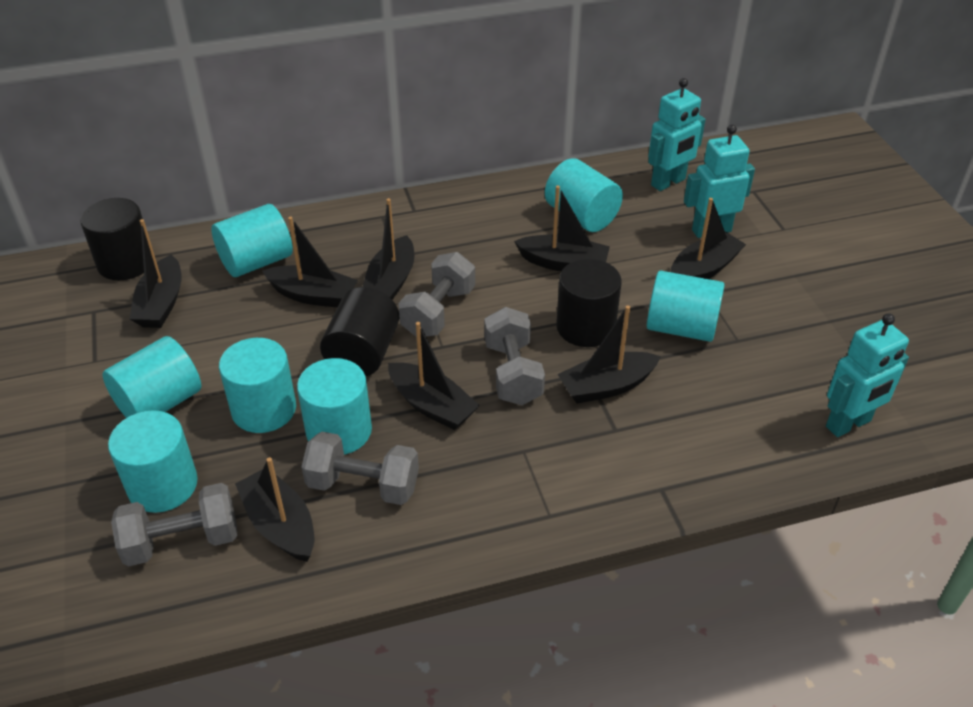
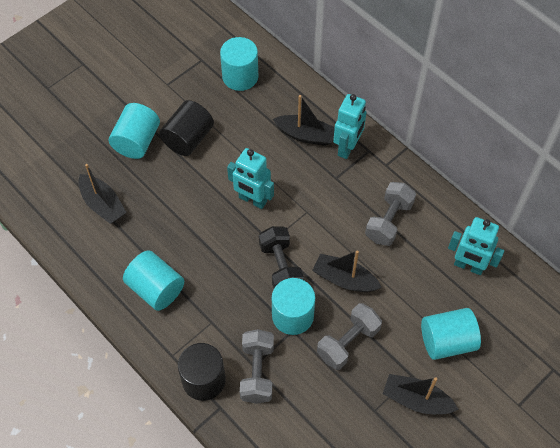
black boat: [130,219,182,328] [235,457,314,562] [262,217,358,308] [363,198,414,300] [388,322,480,430] [514,186,610,271] [558,305,661,404] [671,198,746,279] = 8 -> [78,164,127,224] [273,95,335,146] [312,250,382,292] [383,374,459,414] = 4
black cylinder: [80,198,144,280] [320,287,399,376] [556,259,622,347] = 3 -> [159,100,214,156] [178,343,226,401] = 2
black dumbbell: none = 0 -> [259,226,304,288] = 1
grey dumbbell: [111,483,237,566] [301,432,419,505] [398,252,475,337] [484,307,545,405] = 4 -> [240,329,274,404] [317,303,382,370] [365,182,416,246] = 3
turquoise cylinder: [102,336,201,418] [108,410,198,513] [212,204,293,277] [219,338,296,433] [297,358,372,455] [545,158,623,232] [647,271,725,342] = 7 -> [109,103,160,159] [123,250,184,311] [220,37,259,91] [272,278,315,335] [421,308,481,360] = 5

